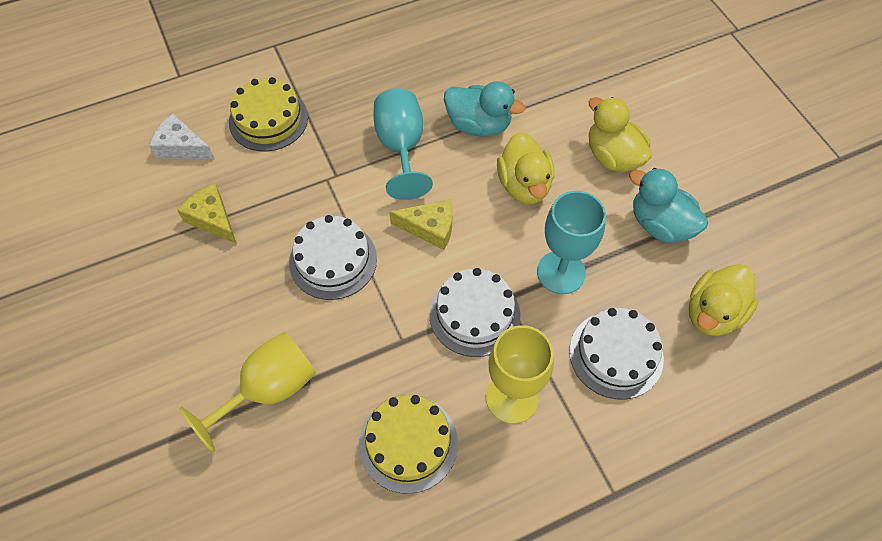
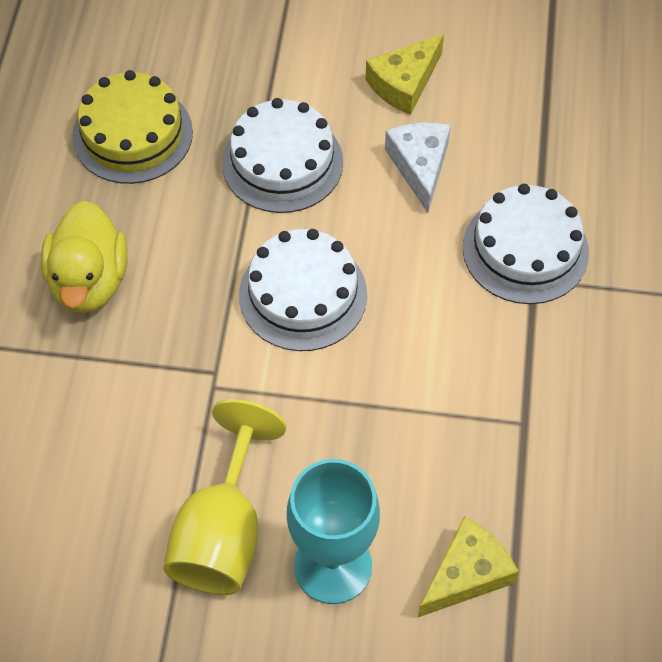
turquoise duck: [444,81,525,137] [629,168,708,243] = 2 -> none = 0
turquoise goblet: [373,88,433,200] [537,191,606,294] = 2 -> [287,459,380,604] = 1
yellow cake: [229,77,308,151] [359,394,458,494] = 2 -> [73,70,193,184] = 1
yellow duck: [497,132,554,204] [588,97,652,172] [689,264,758,336] = 3 -> [41,201,128,313] = 1
yellow goblet: [179,332,316,453] [486,325,554,424] = 2 -> [163,399,286,595] = 1

